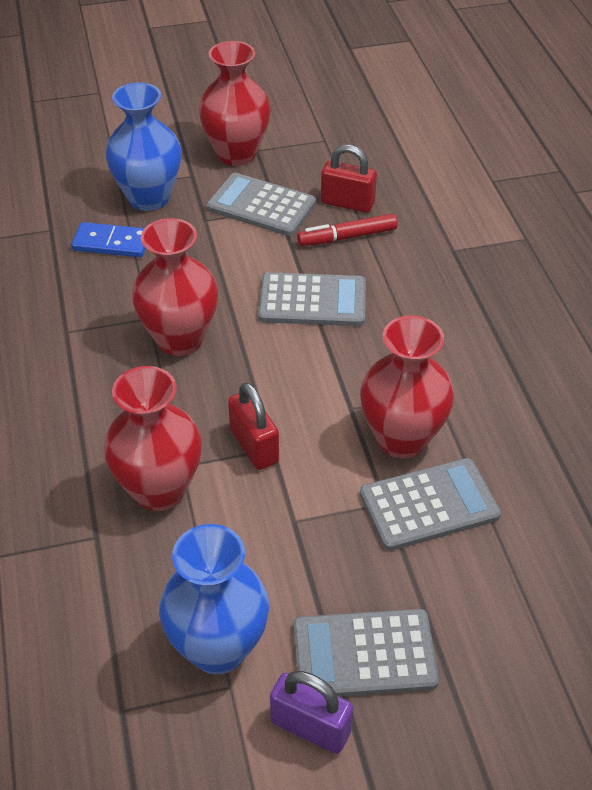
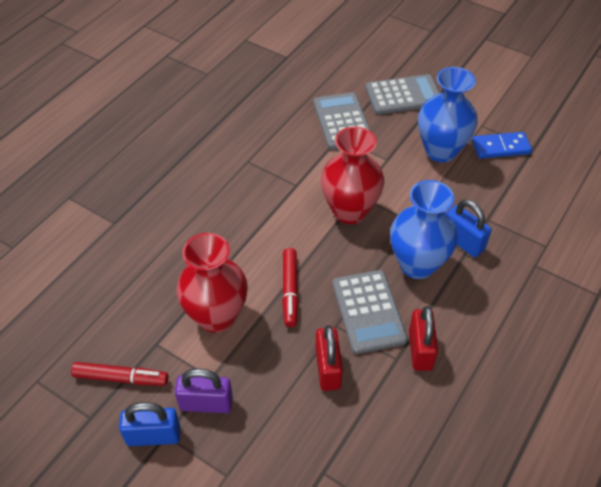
blue padlock: none = 0 -> [119,402,181,446] [447,200,492,257] = 2
grey calculator: [206,173,316,236] [258,272,366,326] [293,609,439,697] [360,458,501,551] = 4 -> [313,92,370,150] [332,270,408,354] [365,74,440,115] = 3
red marker: [297,214,397,246] = 1 -> [71,362,168,386] [282,248,298,327] = 2
red vase: [104,366,202,511] [132,218,218,356] [198,41,271,166] [360,315,454,458] = 4 -> [176,233,248,333] [321,126,384,224] = 2

